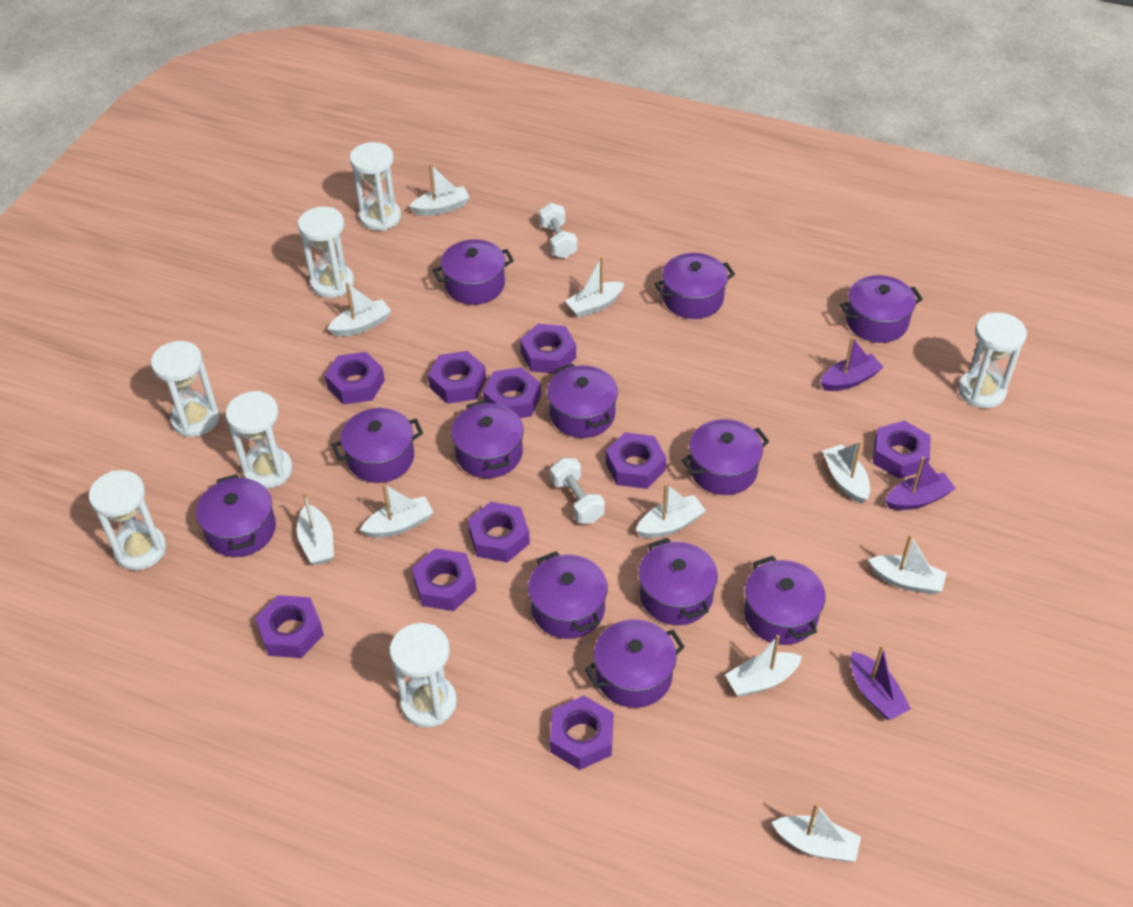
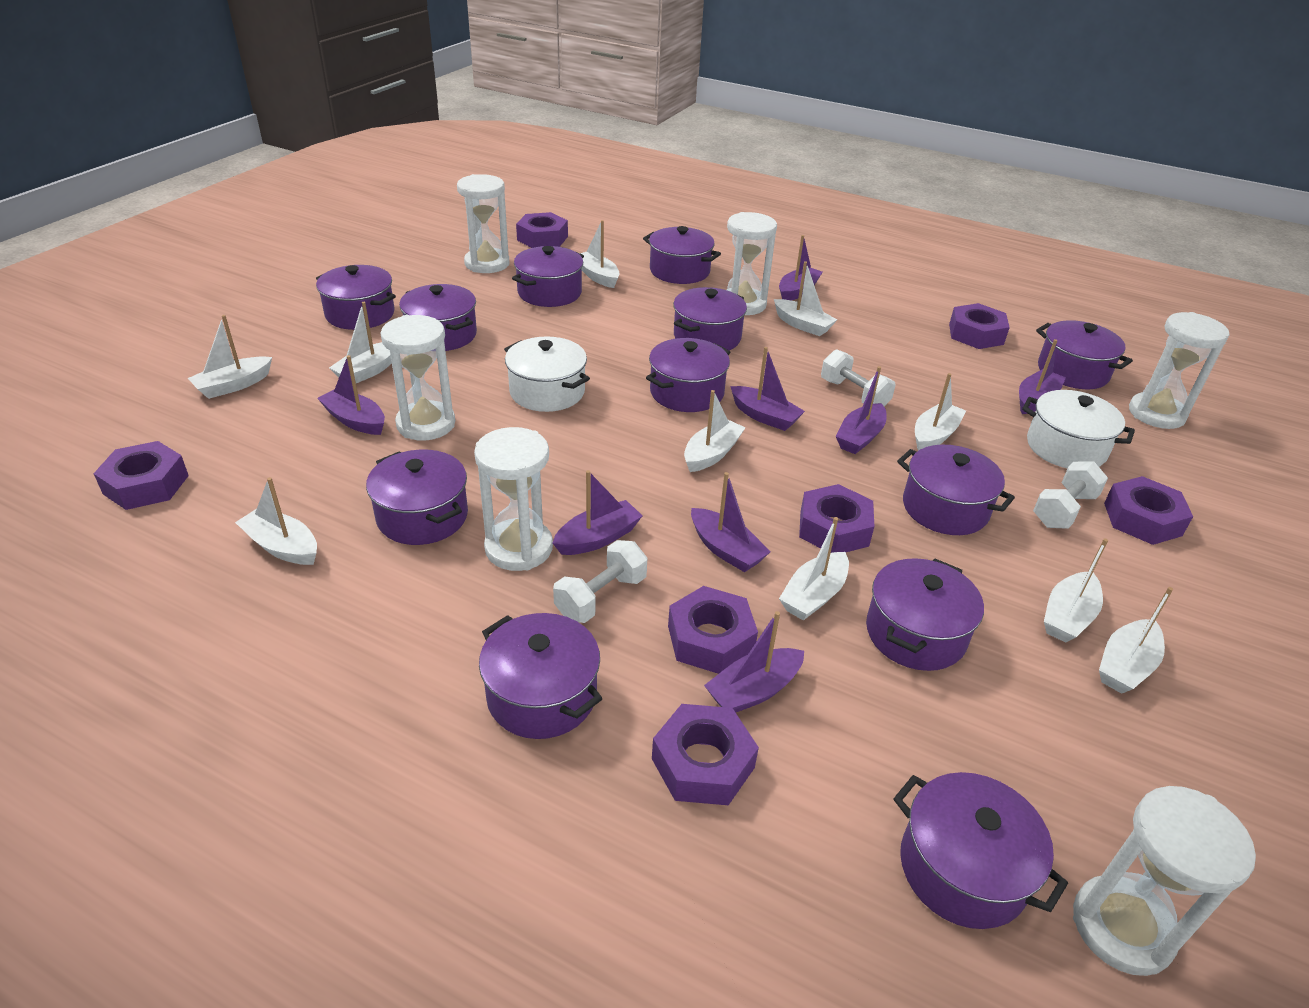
purple boat: [820,337,883,391] [850,645,911,720] [885,457,956,510] = 3 -> [317,355,385,435] [553,470,642,555] [691,472,771,572] [704,611,804,712] [730,347,805,431] [779,235,823,301] [836,366,887,454] [1019,339,1066,414] = 8
purple nut: [255,595,324,658] [325,352,385,404] [412,548,476,611] [428,351,486,404] [468,502,530,563] [483,367,541,418] [520,324,576,374] [550,696,614,770] [606,432,666,489] [873,421,931,479] = 10 -> [93,441,189,510] [516,212,568,248] [652,704,759,805] [668,586,758,674] [799,484,874,553] [949,303,1010,349] [1104,476,1193,545] = 7
white dumbbell: [539,203,577,258] [550,458,605,523] = 2 -> [553,540,647,623] [821,349,896,406] [1033,461,1108,529] = 3
white hourglass: [89,470,166,570] [151,341,220,437] [225,391,293,489] [298,207,354,298] [349,142,401,231] [390,623,457,728] [958,312,1027,408] = 7 -> [381,315,455,440] [457,174,509,273] [474,427,553,571] [727,212,777,315] [1073,786,1256,976] [1129,312,1229,429] = 6
white pot: none = 0 -> [504,336,590,412] [1022,390,1135,468] = 2

